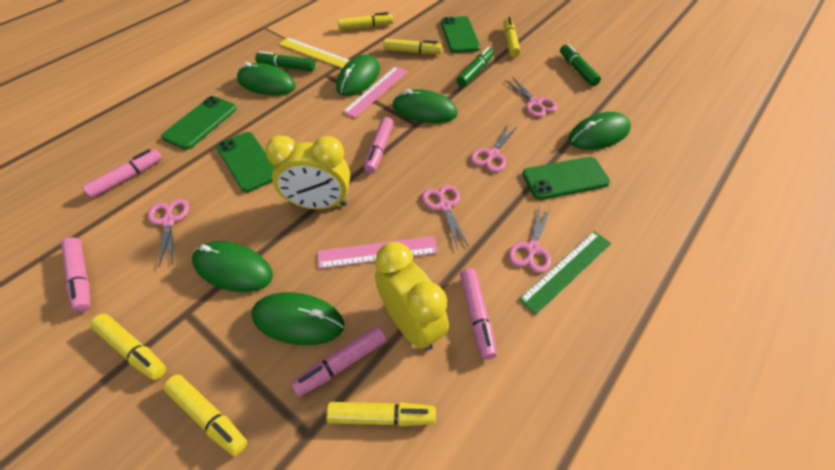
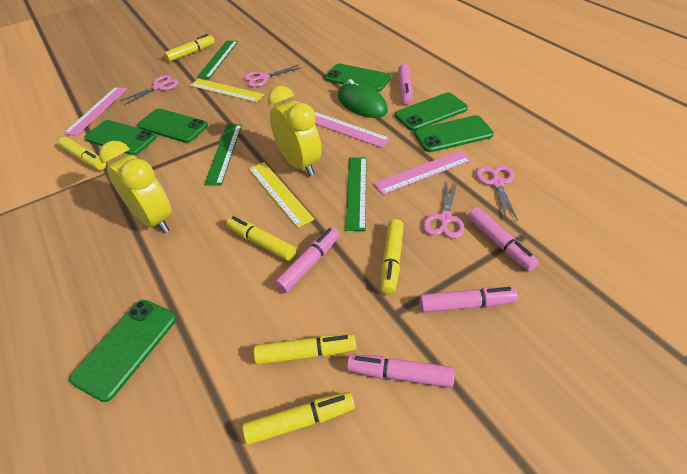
green marker: [255,51,315,71] [456,47,494,87] [560,44,601,86] = 3 -> none = 0
green mouse: [192,241,273,292] [237,62,296,95] [251,292,344,345] [336,55,380,96] [392,89,458,123] [569,112,631,150] = 6 -> [338,79,388,118] = 1
green phone: [161,96,237,150] [216,132,274,192] [441,16,480,53] [522,157,610,200] = 4 -> [69,300,177,402] [84,120,157,155] [137,108,208,143] [325,64,391,92] [395,93,468,131] [414,115,494,152] = 6
green ruler: [519,231,611,315] = 1 -> [197,40,238,79] [204,124,242,186] [345,157,367,231] = 3
pink ruler: [318,236,438,269] [342,66,407,118] = 2 -> [64,87,127,136] [315,112,390,148] [374,151,472,195] = 3
pink scissors: [148,199,189,267] [422,185,469,249] [471,125,518,172] [504,77,558,117] [508,204,551,273] = 5 -> [120,75,178,105] [244,65,300,87] [423,180,464,238] [476,165,518,220] = 4
yellow ruler: [279,37,350,68] = 1 -> [190,79,264,103] [249,162,314,228] = 2

